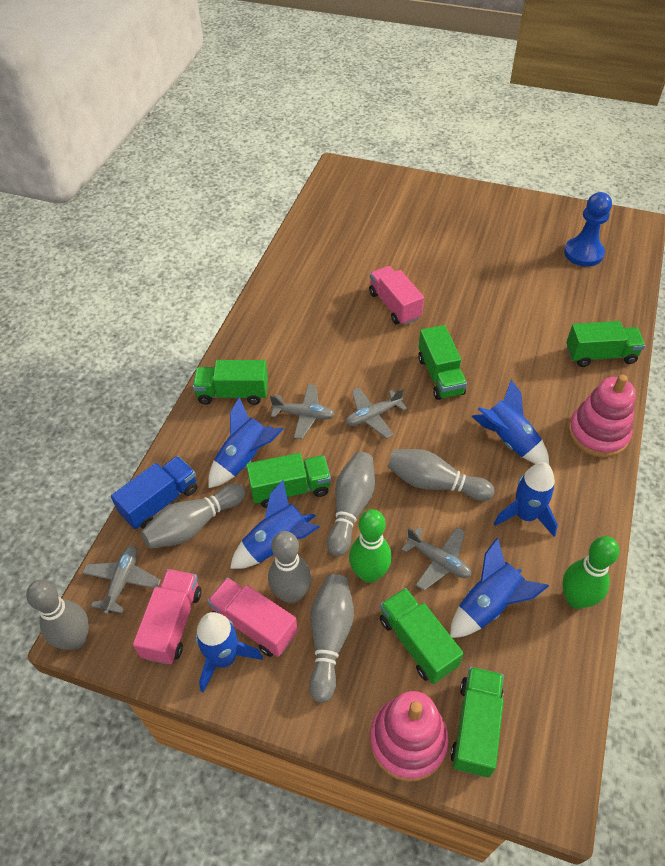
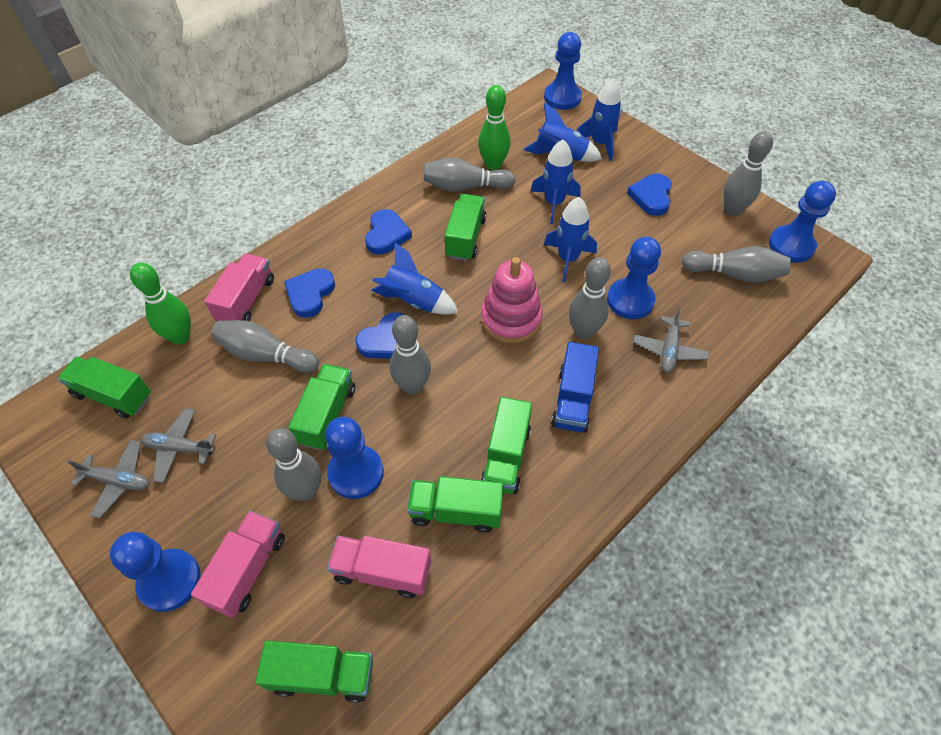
blue heart: none = 0 -> [284,268,335,318] [356,312,404,359] [365,209,412,255] [627,174,672,216] = 4
blue pawn: [564,192,612,267] = 1 -> [110,532,201,612] [325,417,384,499] [544,32,582,110] [607,237,661,319] [769,181,836,263] = 5
blue rocket: [195,612,263,693] [208,397,283,488] [230,480,320,569] [450,538,549,638] [472,380,549,465] [494,462,558,537] = 6 -> [371,242,459,315] [524,103,602,162] [530,139,581,224] [544,197,597,282] [577,79,622,161] = 5
grey bowling pin: [26,580,89,650] [141,484,246,549] [268,531,311,604] [309,574,354,703] [327,452,375,556] [387,449,495,501] = 6 -> [211,320,319,373] [266,428,321,501] [390,315,431,395] [424,158,516,192] [569,257,611,340] [682,246,791,283] [723,131,773,216] = 7
grey plane: [82,545,161,614] [270,384,335,439] [346,387,407,439] [401,527,471,591] = 4 -> [67,440,149,518] [141,408,216,483] [633,307,709,373] = 3
pink stacking toy: [370,691,448,782] [568,375,636,457] = 2 -> [481,257,543,343] = 1

